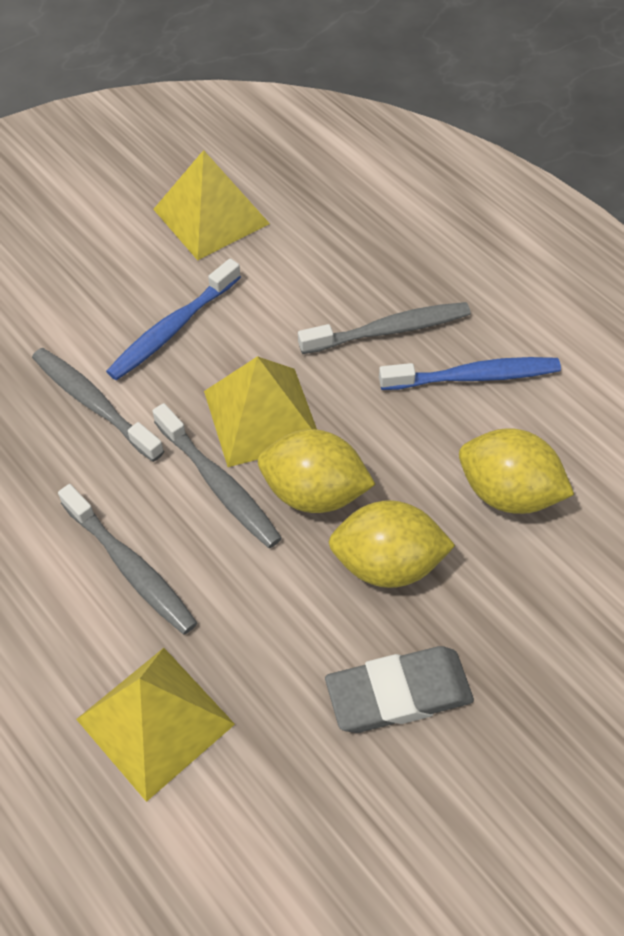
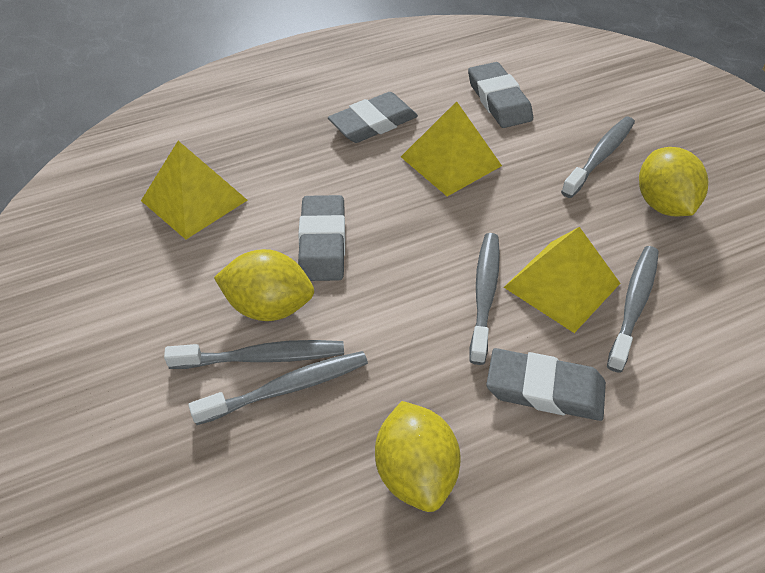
blue toothbrush: [106,259,241,381] [379,357,561,390] = 2 -> none = 0
grey eraser: [325,646,474,733] = 1 -> [298,195,345,281] [328,92,418,143] [468,62,533,128] [486,348,606,421] = 4
grey toothbrush: [32,348,164,462] [58,484,197,635] [152,403,282,548] [298,302,471,354] = 4 -> [164,340,344,369] [188,351,368,425] [470,233,500,365] [561,117,635,198] [607,246,659,373] = 5

